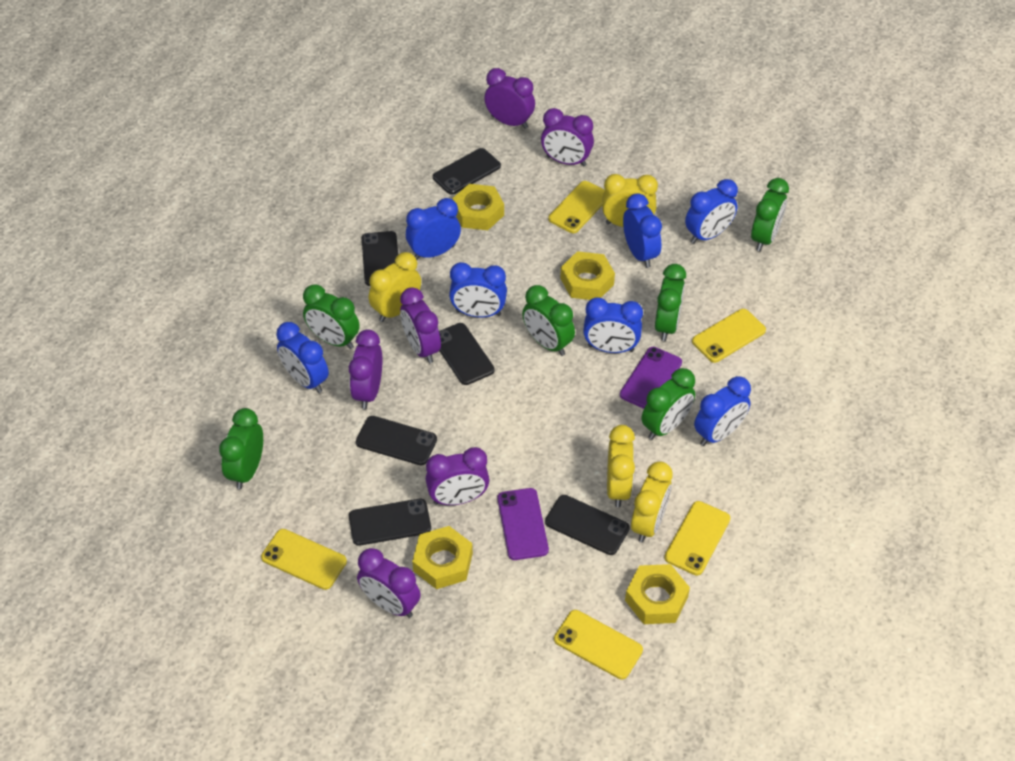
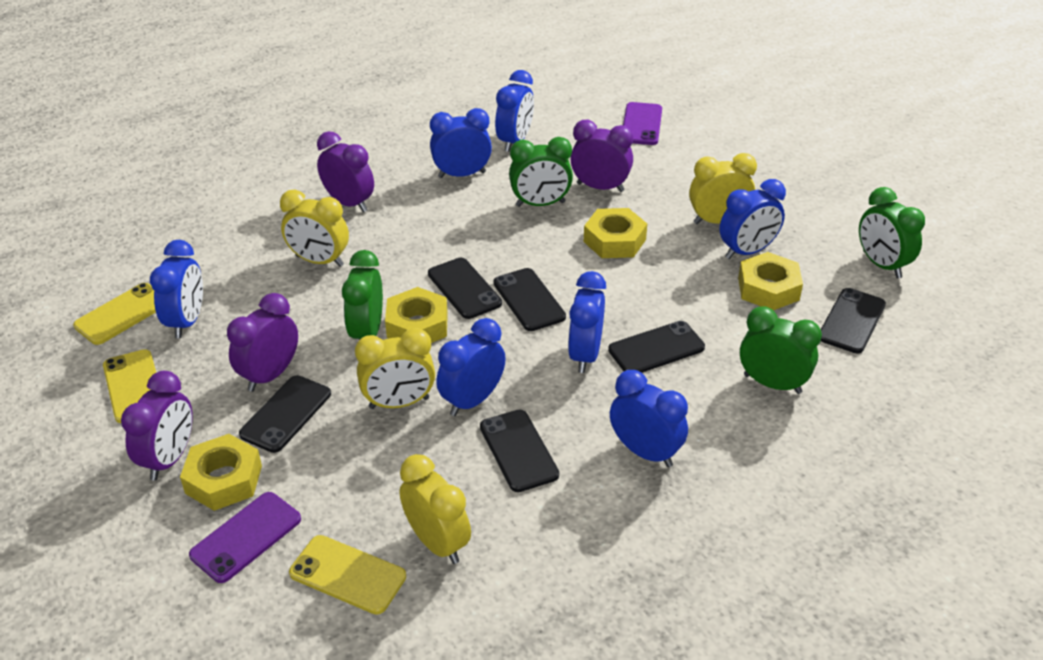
green clock: [219,408,263,489] [303,284,359,349] [522,285,575,356] [642,368,695,440] [655,264,686,341] [751,178,789,251] = 6 -> [342,250,383,340] [509,137,573,207] [740,306,822,394] [859,187,925,278] = 4
purple clock: [349,329,382,409] [357,548,421,618] [400,287,441,363] [426,447,489,505] [484,68,535,129] [541,108,594,167] = 6 -> [121,371,193,480] [227,293,298,392] [317,131,374,212] [570,120,633,192] = 4
yellow phone: [261,529,347,590] [548,181,605,233] [554,610,643,679] [664,501,730,576] [692,309,766,363] = 5 -> [73,283,156,345] [103,349,156,423] [289,535,406,615] = 3

